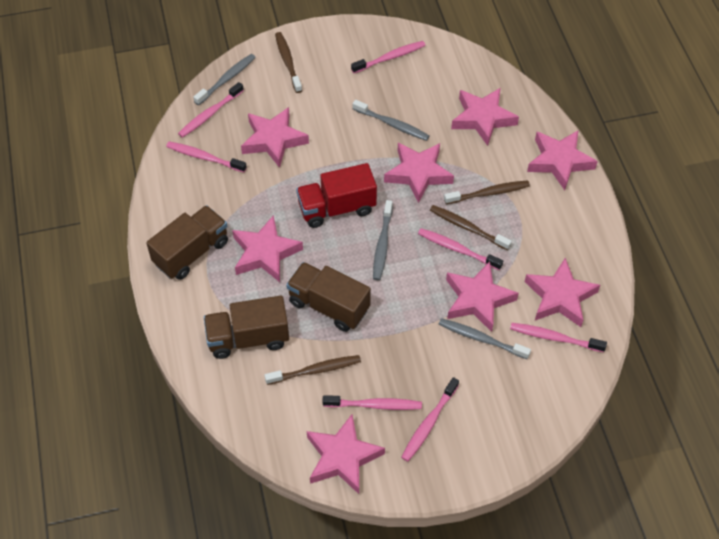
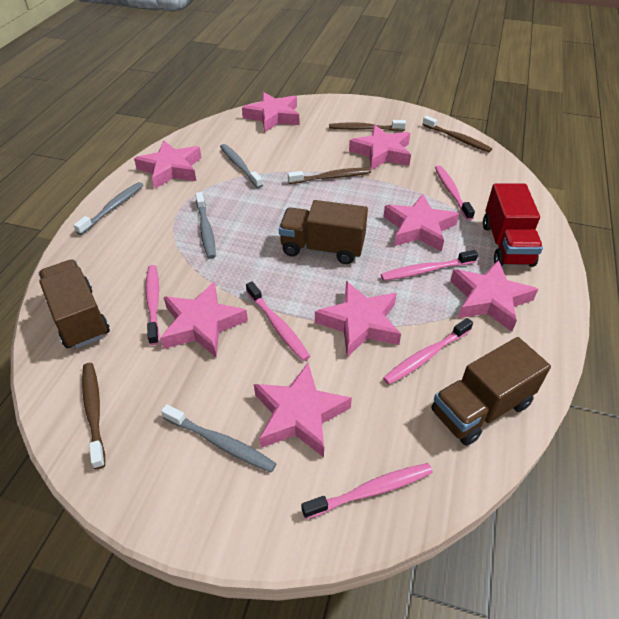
pink toothbrush: [166,141,247,173] [178,82,244,138] [322,395,422,410] [351,41,426,73] [401,377,459,462] [418,228,503,270] [510,323,607,352] = 7 -> [146,265,160,345] [246,281,310,361] [301,463,433,519] [381,250,478,281] [383,318,473,385] [435,165,475,220] = 6

